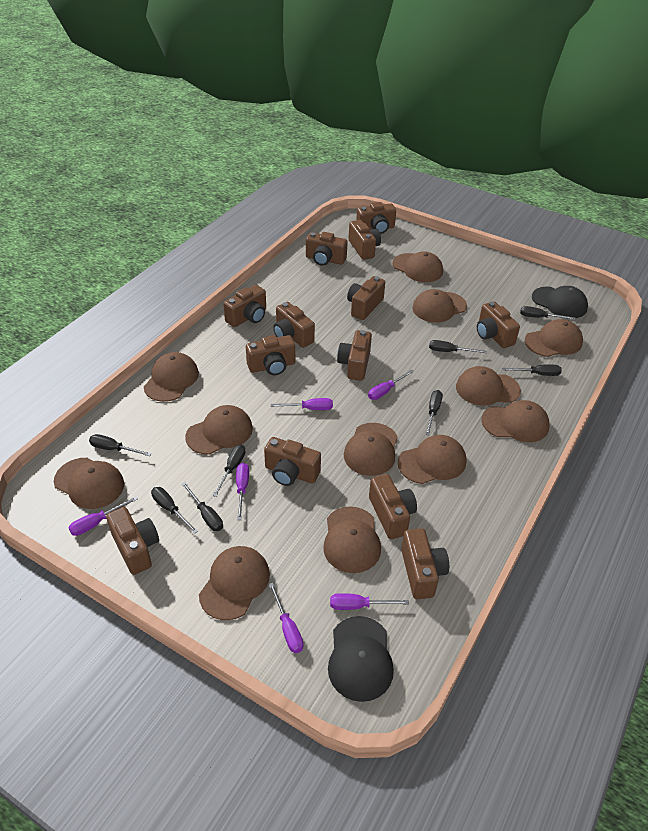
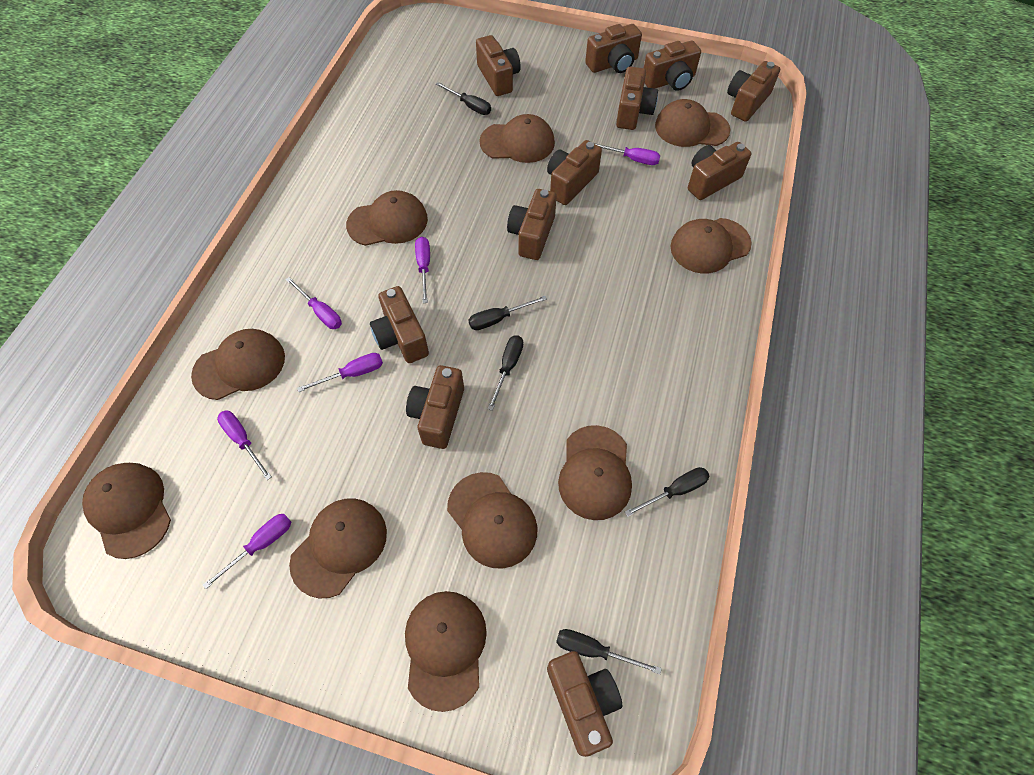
black cap: [328,616,394,702] [532,286,588,318] = 2 -> none = 0
black screwdriver: [89,434,151,456] [151,487,198,534] [181,482,223,531] [212,445,246,497] [425,390,443,435] [429,340,487,353] [502,364,562,376] [520,306,576,320] = 8 -> [435,82,491,115] [468,296,547,330] [488,335,523,411] [556,629,662,674] [625,467,710,517] = 5
brown camera: [106,507,159,575] [223,285,266,327] [246,335,295,375] [264,437,321,486] [273,302,315,348] [306,232,348,266] [337,330,372,381] [347,276,385,320] [348,220,381,260] [356,202,396,234] [369,474,417,539] [401,528,449,599] [477,301,520,348] = 13 -> [370,286,429,363] [406,365,464,449] [476,35,521,96] [507,189,557,260] [547,140,602,205] [547,651,623,757] [585,24,642,73] [616,67,658,130] [644,41,701,91] [688,142,751,200] [727,61,780,121] = 11
brown cap: [54,458,124,509] [144,352,199,402] [185,405,253,455] [199,546,270,620] [323,507,381,573] [344,423,398,476] [392,251,443,282] [398,435,466,484] [412,289,467,323] [456,366,521,406] [481,400,550,442] [524,319,583,357] = 12 -> [82,463,171,559] [191,329,285,400] [289,498,387,599] [346,190,428,246] [405,591,487,712] [447,472,537,569] [480,114,555,163] [558,425,632,520] [655,99,730,147] [670,218,751,273] = 10

